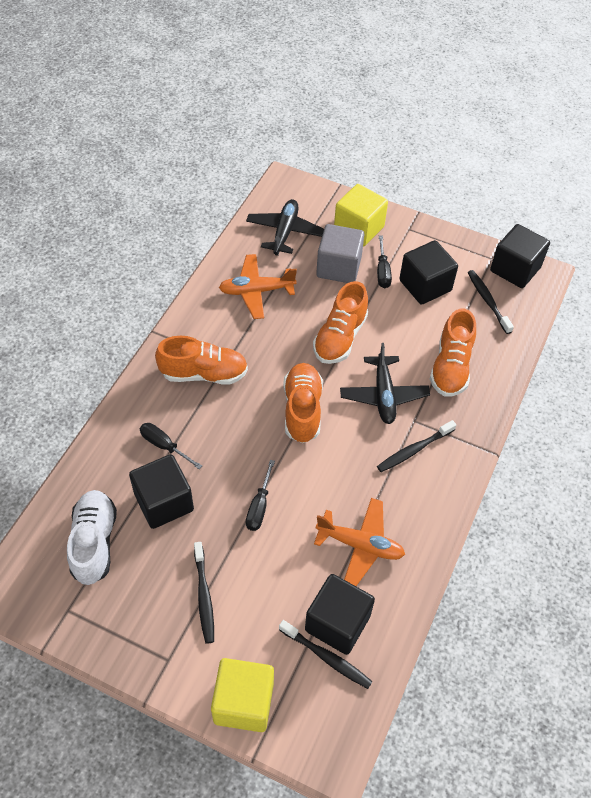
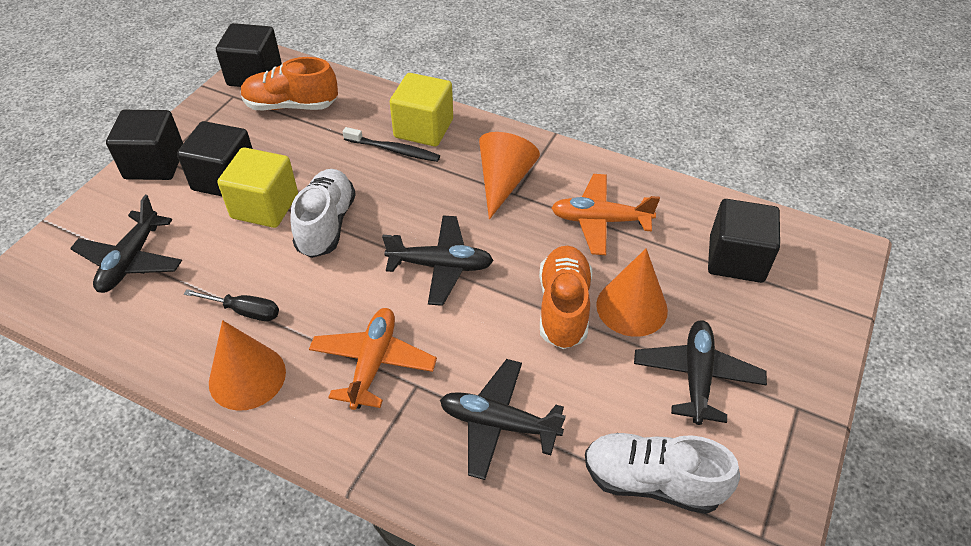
black plane: [246,199,324,256] [340,343,430,424] = 2 -> [70,195,182,293] [382,215,494,306] [440,359,566,480] [634,320,767,425] = 4
black screwdriver: [140,423,202,469] [246,460,275,531] [377,235,392,288] = 3 -> [184,289,279,321] = 1
black toothbrush: [194,542,214,644] [279,620,373,689] [377,420,456,472] [468,270,514,334] = 4 -> [343,127,440,162] = 1
grey cube: [316,224,364,283] = 1 -> none = 0
orange cone: none = 0 -> [209,320,286,411] [479,132,540,220] [596,248,668,337] = 3
orange shoe: [155,336,248,385] [283,363,323,443] [313,281,368,364] [430,309,476,397] = 4 -> [241,57,338,110] [539,246,592,349] = 2
white shoe: [67,490,117,585] = 1 -> [290,169,356,258] [585,433,740,514] = 2

